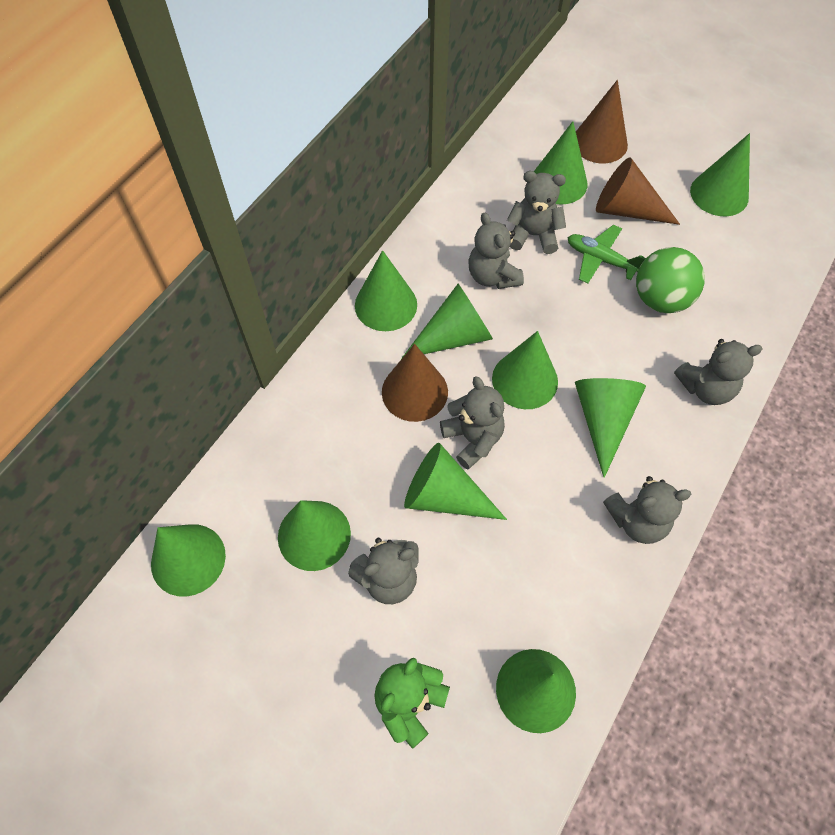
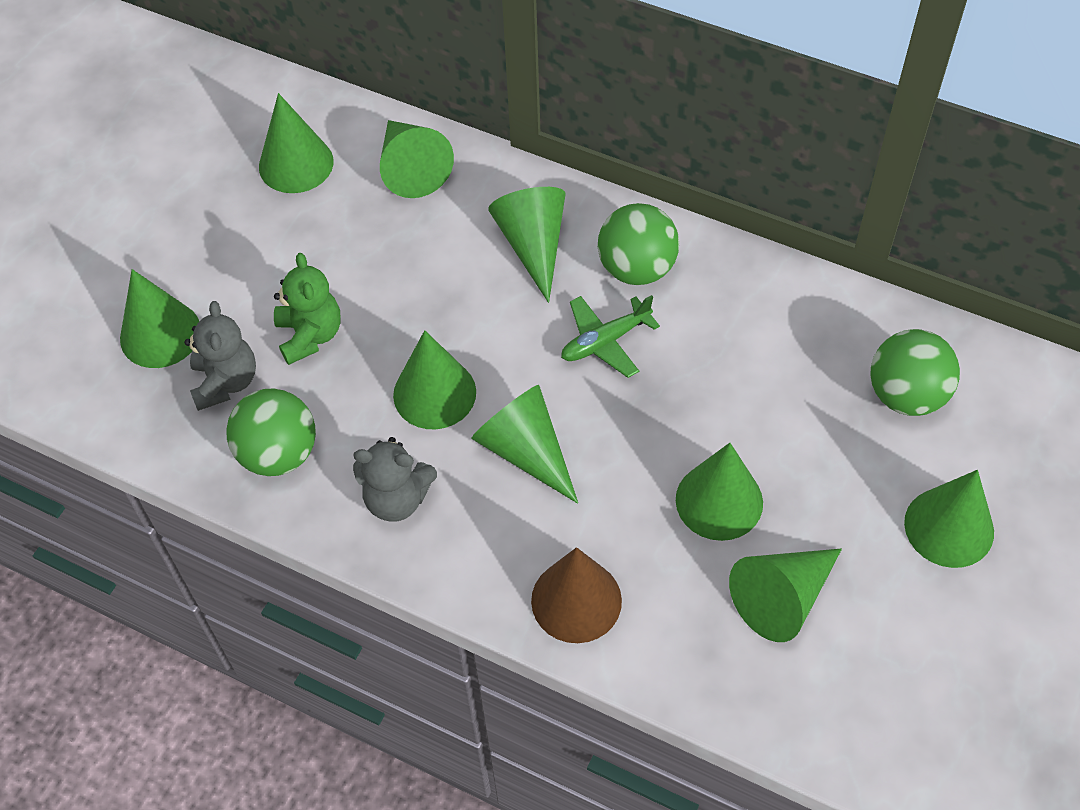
brown cone: [382,344,448,422] [576,80,628,163] [596,157,680,225] = 3 -> [531,547,622,643] = 1
green ball: [636,247,705,313] = 1 -> [226,389,316,476] [598,203,679,285] [870,329,960,416] = 3
green cone: [151,524,226,597] [278,500,351,571] [355,250,417,331] [401,284,493,359] [404,443,507,520] [492,331,558,409] [496,649,576,733] [534,121,587,205] [575,378,646,478] [690,133,750,216] = 10 -> [120,269,199,368] [259,93,334,193] [380,120,454,198] [393,330,476,429] [471,385,578,504] [488,187,566,303] [676,443,763,541] [729,549,842,642] [904,470,994,568] = 9
grey teddy bear: [348,538,419,604] [440,377,505,469] [468,213,524,289] [507,171,566,254] [603,476,691,544] [674,339,762,405] = 6 -> [184,301,256,411] [353,437,437,522] = 2

